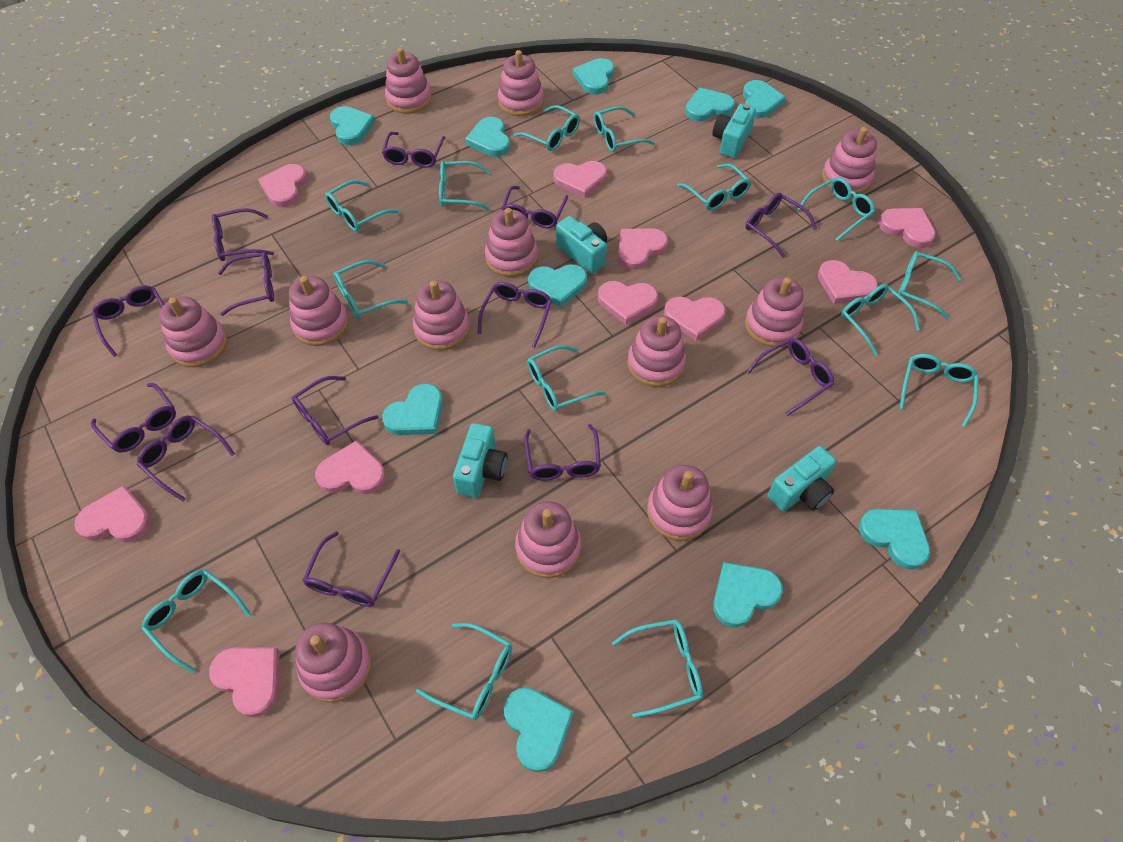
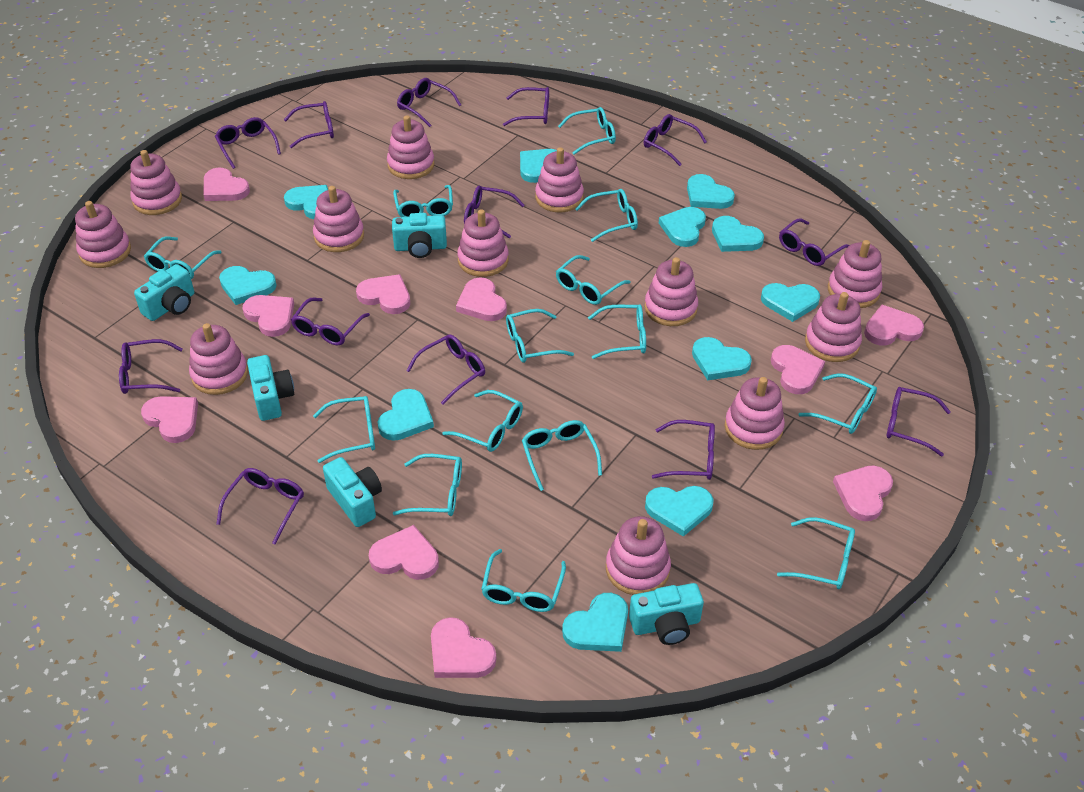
turquoise camera: [453,423,507,498] [556,216,607,274] [712,104,756,158] [768,446,836,511] = 4 -> [134,264,194,321] [247,355,294,421] [323,457,382,527] [392,213,447,258] [629,583,704,645] = 5
turquoise heart: [330,106,375,145] [382,383,443,435] [465,117,510,157] [504,687,574,772] [528,264,587,307] [573,58,615,95] [685,88,735,122] [713,562,783,627] [743,80,786,118] [859,509,930,570] = 10 -> [219,266,277,305] [284,185,328,219] [378,389,434,441] [520,149,557,183] [562,593,628,652] [645,486,714,537] [659,207,706,247] [687,174,735,209] [692,337,752,380] [712,216,764,252] [761,283,820,322] = 11

